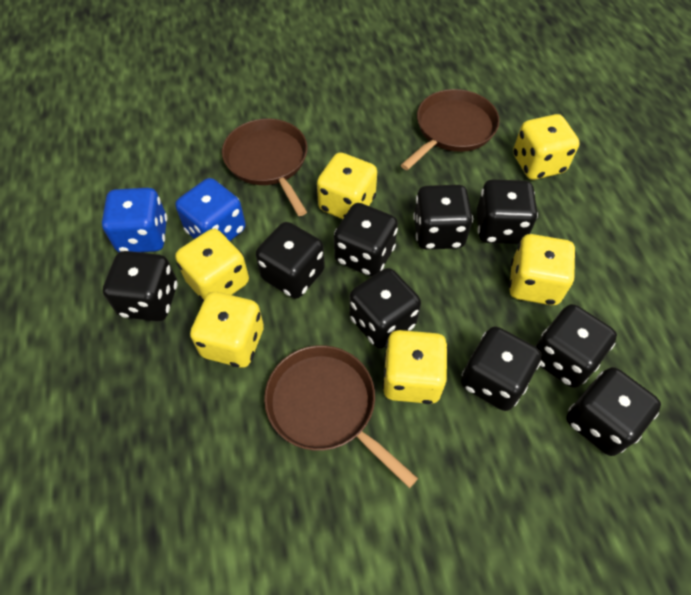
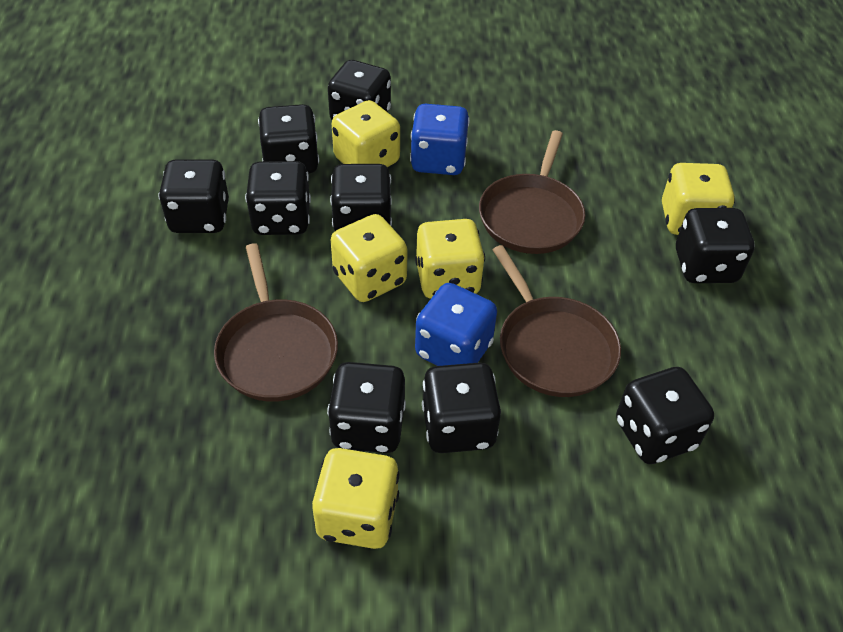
yellow dice: [175,229,249,302] [190,292,264,368] [317,152,377,219] [382,330,448,404] [509,234,576,305] [513,114,580,180] = 6 -> [312,448,400,549] [331,214,408,302] [332,100,400,167] [415,219,485,299] [662,163,735,235] = 5

